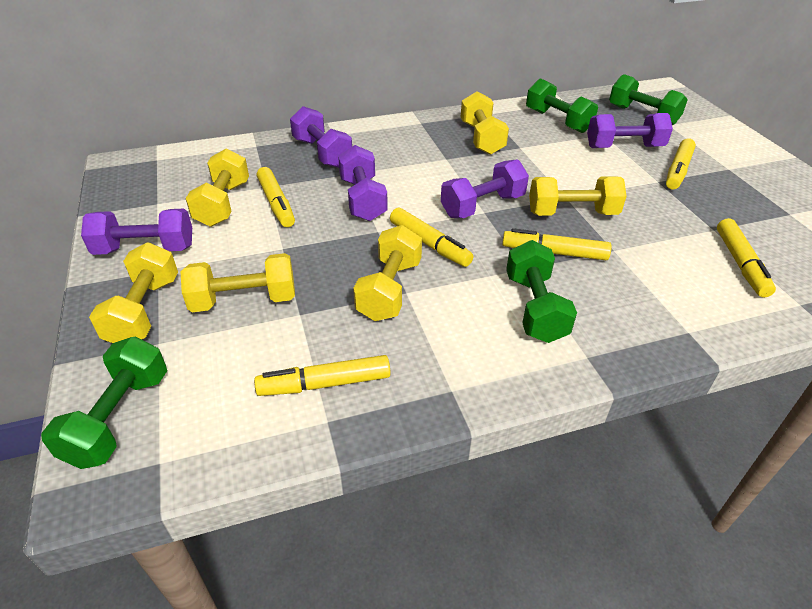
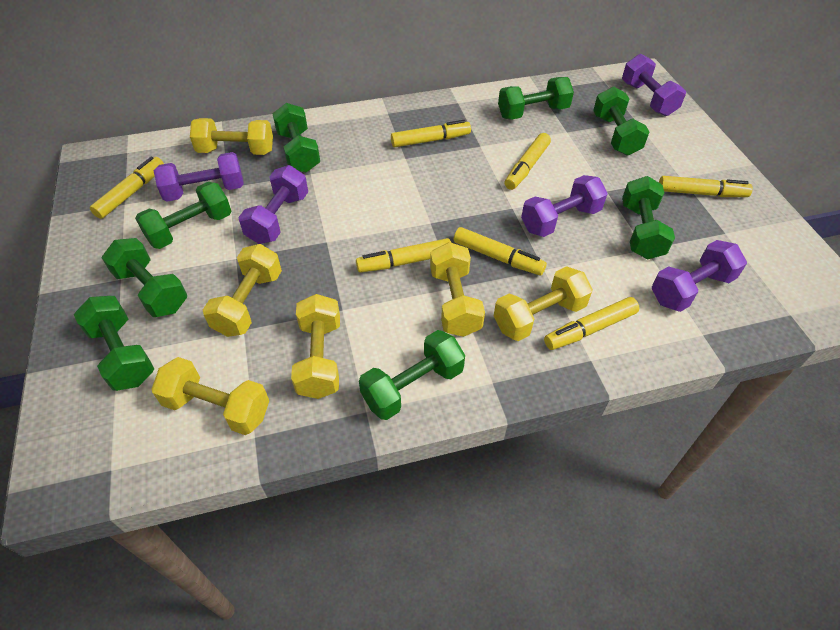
green dumbbell: [41,336,167,469] [506,240,577,343] [526,78,598,133] [609,74,688,125] = 4 -> [74,296,154,391] [101,238,188,317] [135,182,231,249] [272,103,320,172] [359,330,465,420] [498,77,574,120] [593,87,649,156] [622,176,675,259] = 8
yellow marker: [254,355,391,396] [257,167,295,227] [390,208,473,267] [502,228,612,260] [666,138,696,190] [717,218,776,297] = 6 -> [90,157,164,219] [356,238,451,273] [391,120,471,147] [454,227,547,275] [505,133,551,190] [544,297,639,350] [659,176,753,197] = 7

